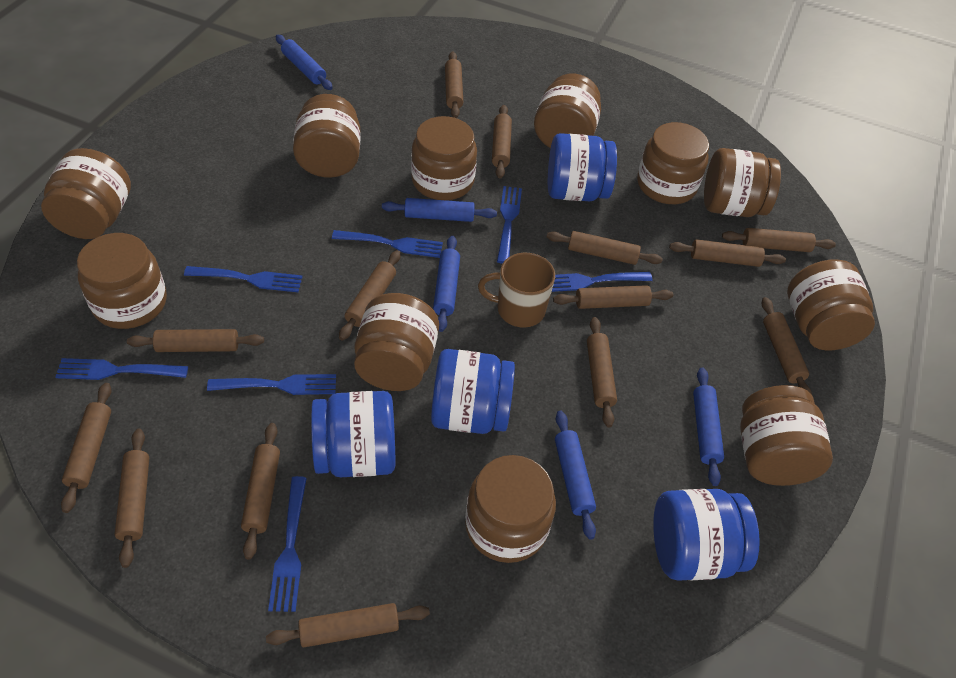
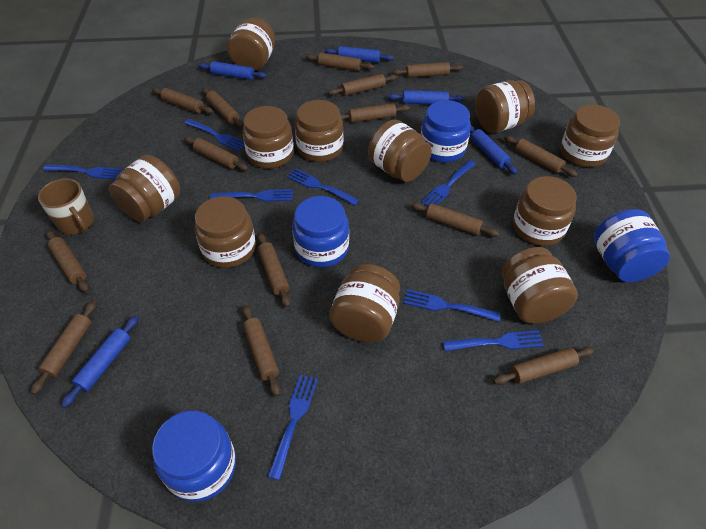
blue fork: [55,358,188,380] [184,266,303,292] [207,374,336,395] [268,476,307,612] [332,230,443,258] [497,186,522,264] [552,272,653,292] = 7 -> [43,164,123,179] [184,119,245,151] [210,189,293,202] [268,375,318,480] [287,168,359,205] [403,289,501,322] [421,160,475,207] [443,330,544,351] = 8

